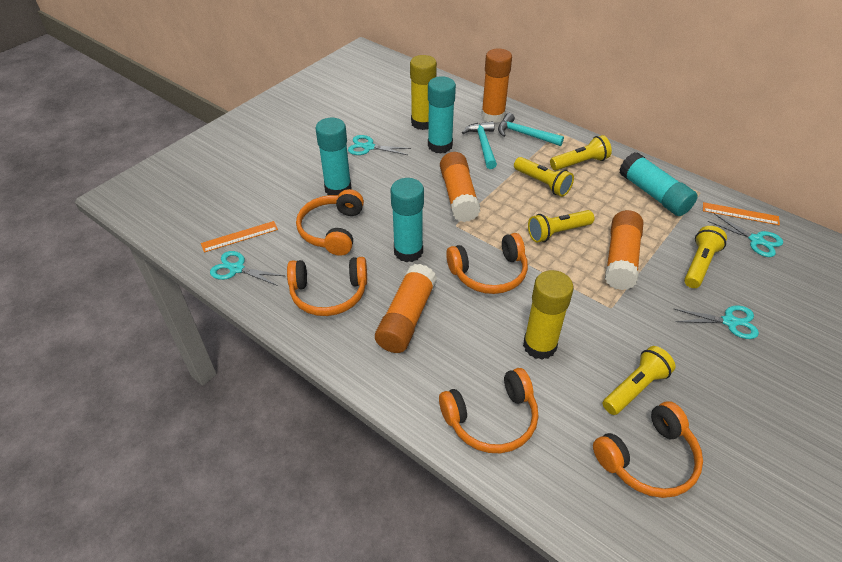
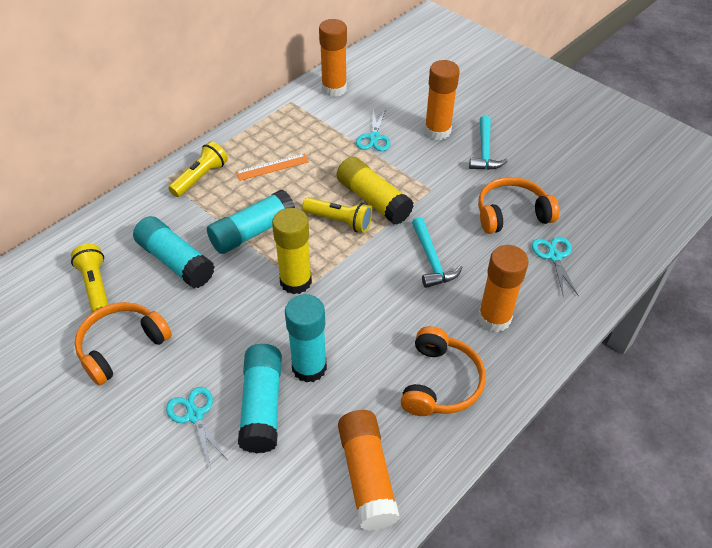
orange headphones: [287,257,367,316] [296,189,364,256] [439,368,538,453] [446,233,528,294] [593,401,703,498] = 5 -> [75,302,172,385] [401,326,485,416] [478,177,559,234] = 3
orange ruler: [201,221,278,253] [703,202,780,225] = 2 -> [236,154,309,181] = 1
turquoise scissors: [210,251,285,286] [348,135,411,155] [674,305,759,339] [707,213,783,257] = 4 -> [166,387,227,466] [356,109,391,151] [532,237,579,297] = 3
yellow flashlight: [514,157,574,197] [528,210,594,243] [550,135,612,170] [603,346,676,415] [684,226,727,288] = 5 -> [71,244,109,313] [168,141,228,197] [302,197,372,233] = 3

